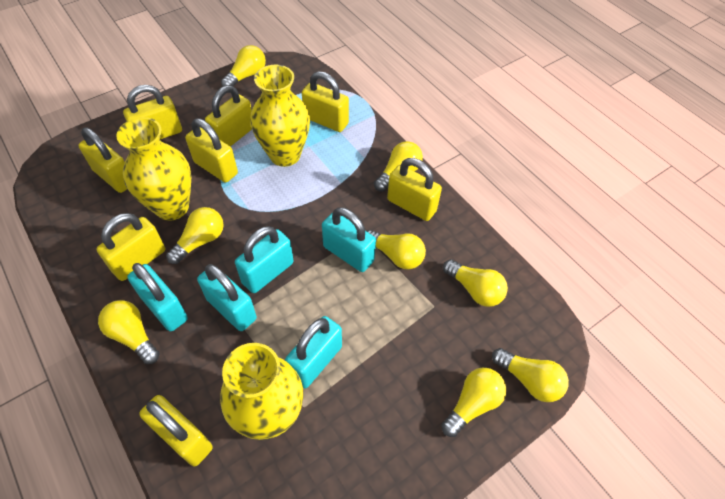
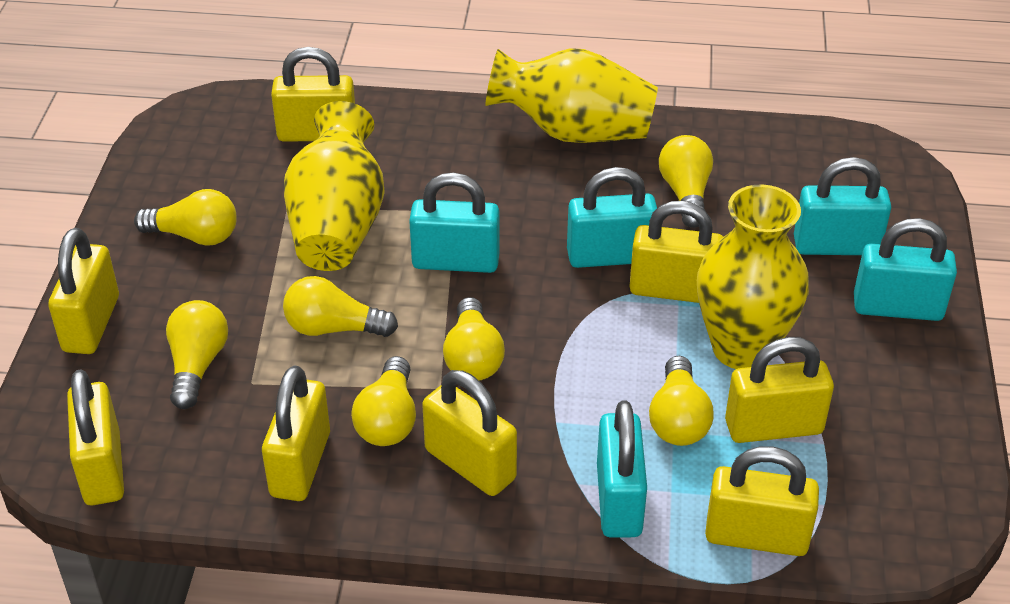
yellow light bulb: [98,300,160,364] [166,207,224,264] [221,45,266,87] [367,230,426,269] [374,141,423,192] [442,367,506,437] [443,259,508,307] [492,348,569,402] = 8 -> [134,189,237,246] [166,300,228,409] [283,276,398,337] [351,356,416,446] [443,297,505,381] [649,356,714,446] [659,135,713,228] = 7

